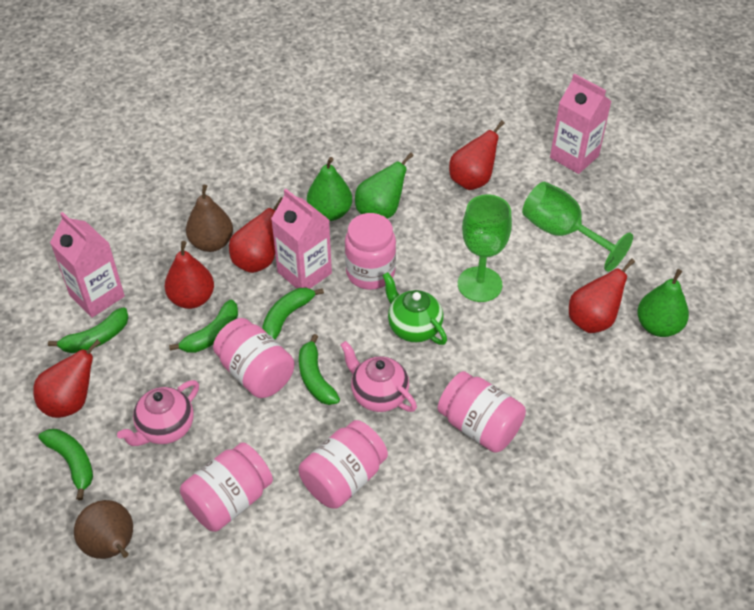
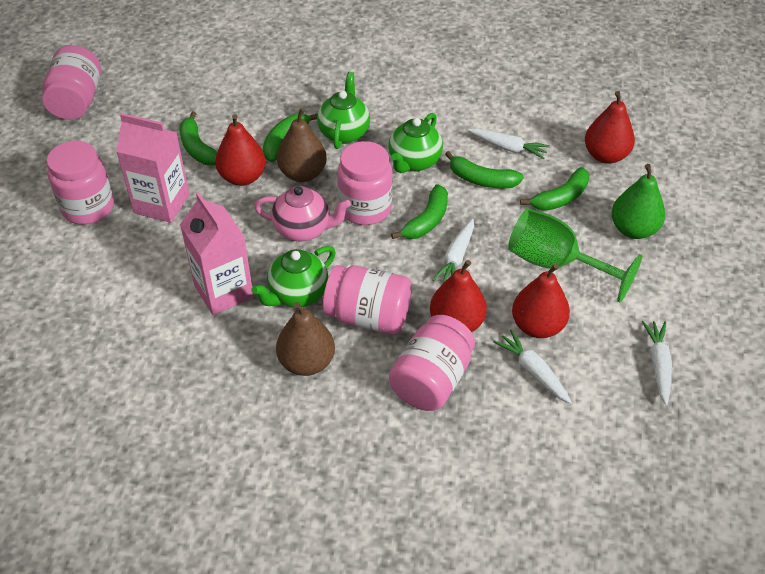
green goblet: [458,194,512,302] [522,182,633,272] = 2 -> [508,208,642,302] = 1
green pear: [307,157,352,221] [355,152,414,219] [637,269,689,337] = 3 -> [611,164,665,239] = 1
green teapot: [382,272,447,345] = 1 -> [251,246,336,307] [317,72,370,149] [389,113,443,173] = 3
pink carton: [50,212,125,318] [271,189,332,289] [550,74,611,174] = 3 -> [116,113,190,223] [180,192,254,315] = 2
pink teapot: [117,380,199,446] [341,341,417,412] = 2 -> [254,186,351,241] = 1
red pear: [33,339,101,418] [165,241,214,309] [229,197,283,273] [449,120,505,190] [569,258,635,333] = 5 -> [215,114,266,186] [430,260,487,332] [512,264,570,338] [585,91,635,164] = 4
white carrot: none = 0 -> [432,219,474,283] [468,128,550,159] [494,330,572,404] [642,321,672,405] = 4

